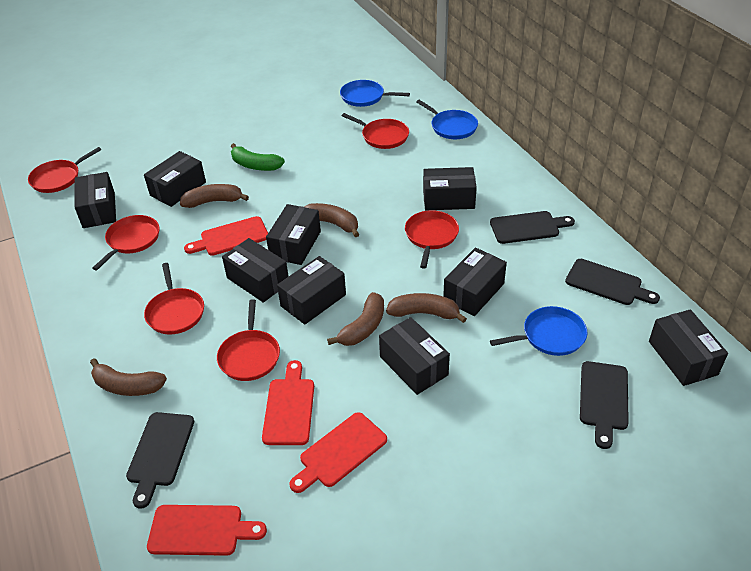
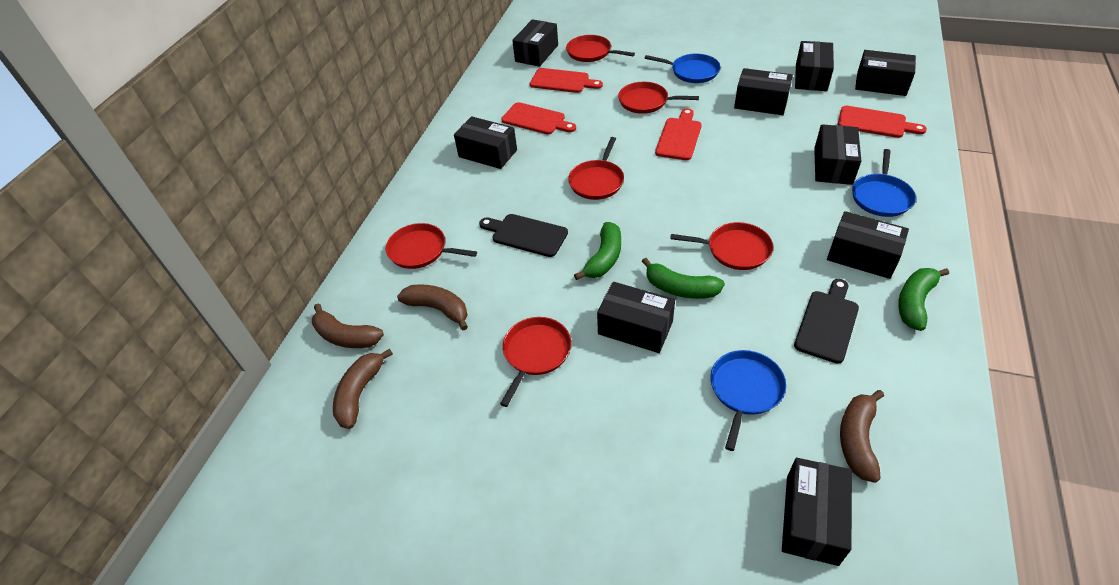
black cutting board: [126,412,194,509] [490,211,575,244] [565,259,660,305] [580,361,629,449] = 4 -> [479,214,568,257] [794,279,859,364] = 2
brown banana: [90,358,167,396] [180,184,249,208] [304,203,359,237] [327,292,384,346] [386,293,467,323] = 5 -> [312,304,384,348] [333,348,393,429] [397,284,468,330] [840,390,884,483] = 4
green banana: [231,143,285,171] = 1 -> [574,222,621,280] [642,258,725,299] [898,268,949,331] = 3

